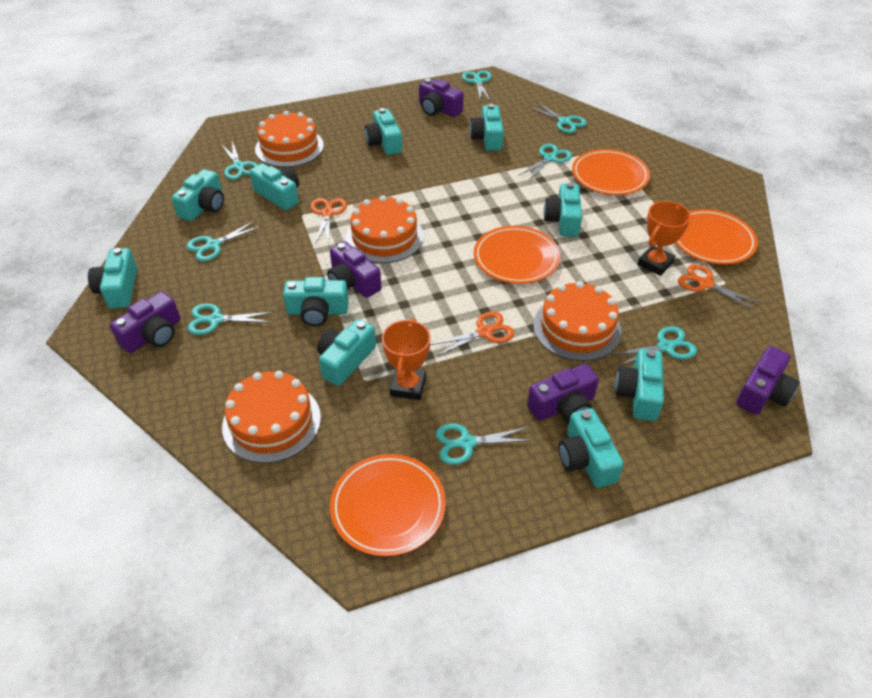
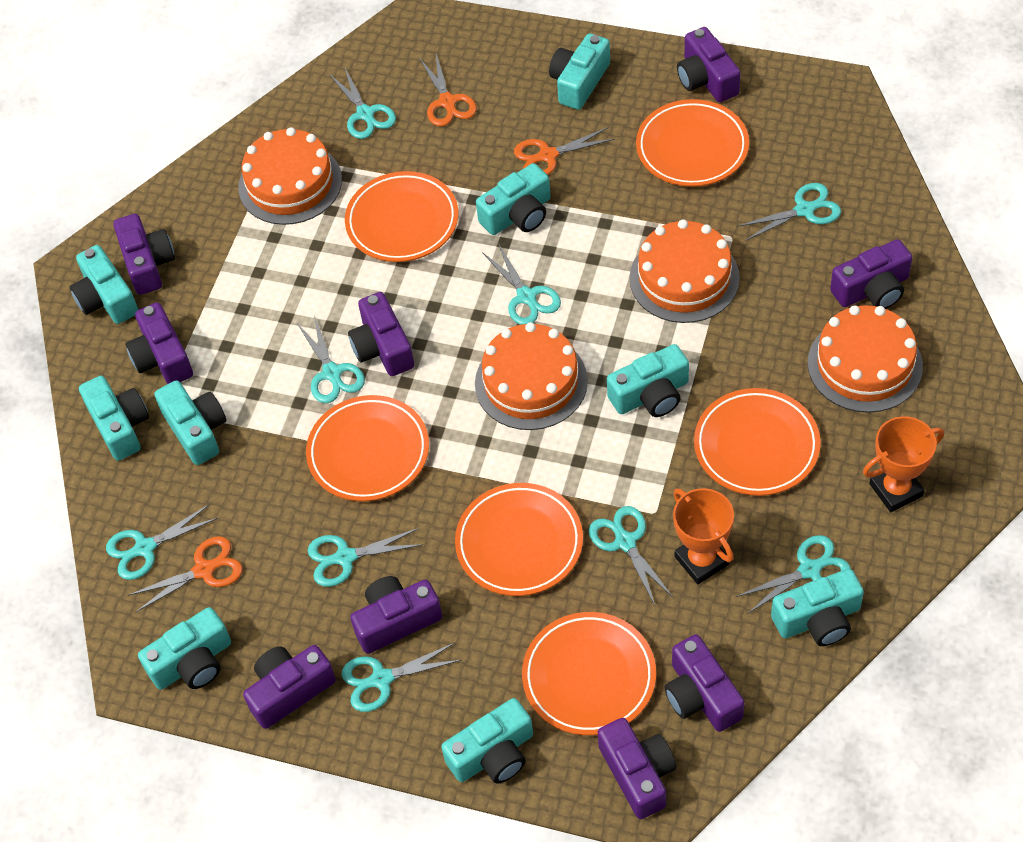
orange plate: [330,454,446,557] [474,226,560,284] [572,149,650,195] [675,209,758,265] = 4 -> [306,395,429,501] [345,171,458,262] [455,483,583,596] [522,612,656,735] [636,99,749,187] [694,388,821,496] = 6
purple camera: [110,291,180,353] [327,241,381,298] [419,78,464,117] [527,364,599,424] [736,346,800,415] = 5 -> [113,214,175,295] [125,302,193,384] [243,645,336,729] [348,292,414,376] [350,576,442,654] [598,718,676,819] [664,634,745,732] [677,27,741,102] [830,239,913,309] = 9
turquoise camera: [88,248,137,309] [172,169,224,221] [250,163,299,210] [283,277,349,326] [317,319,376,386] [365,108,402,155] [470,104,504,151] [544,183,582,237] [559,408,624,488] [615,349,664,421] = 10 -> [70,245,138,324] [79,376,149,461] [138,607,231,690] [154,380,226,465] [441,698,533,784] [476,163,551,235] [549,33,610,110] [607,344,689,417] [771,569,864,646] = 9
turquoise scissors: [186,221,262,261] [187,303,274,335] [221,141,257,180] [436,423,533,465] [462,70,492,102] [518,144,572,181] [530,102,587,133] [610,326,697,367] = 8 -> [106,504,218,580] [297,316,365,403] [307,528,423,587] [329,66,396,139] [341,643,462,712] [482,243,561,325] [589,506,674,607] [736,535,851,614] [737,183,841,241] = 9

